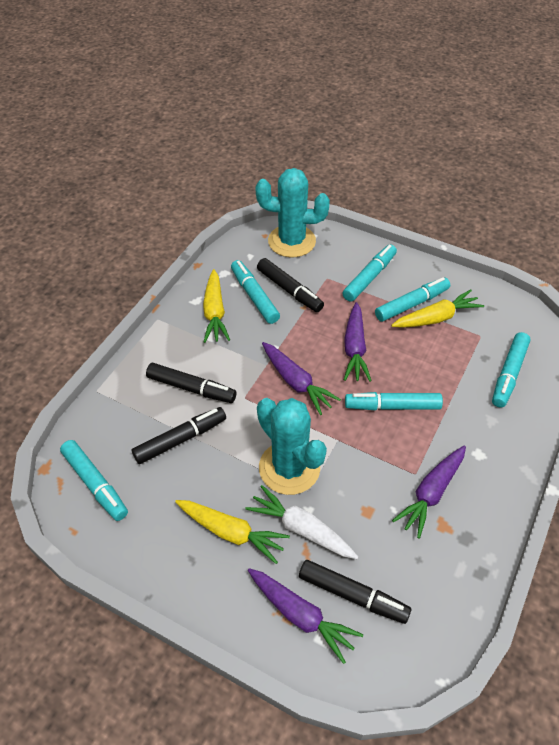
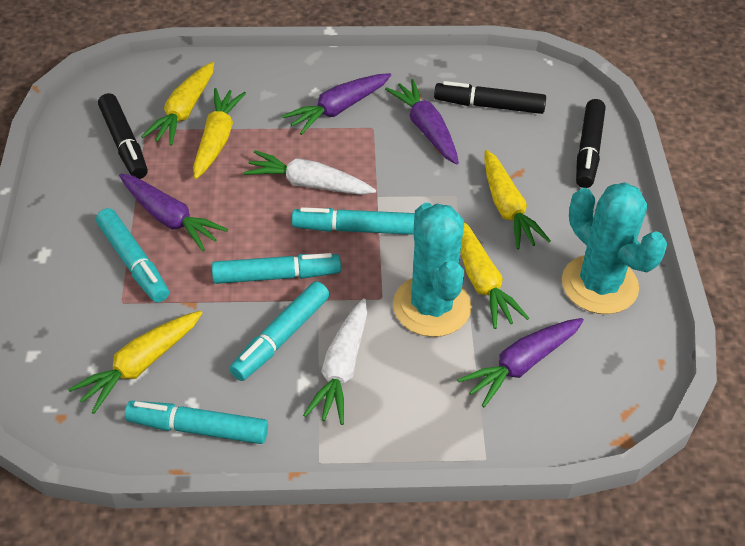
black marker: [132,407,226,464] [146,363,237,403] [257,258,324,312] [299,560,411,624] = 4 -> [98,93,148,179] [434,81,546,114] [576,99,606,188] = 3
turquoise marker: [60,440,128,521] [231,260,280,324] [342,244,397,302] [345,392,443,410] [375,277,450,322] [492,332,531,407] = 6 -> [96,208,169,303] [125,401,268,444] [212,253,341,284] [230,281,330,381] [292,207,414,235] = 5
white carrot: [245,485,358,559] = 1 -> [243,150,376,195] [303,298,367,425] = 2
yellow carrot: [175,500,290,564] [203,269,230,343] [391,289,484,328] = 3 -> [68,311,202,414] [141,62,214,146] [193,88,246,179] [460,222,529,329] [484,150,551,250] = 5

